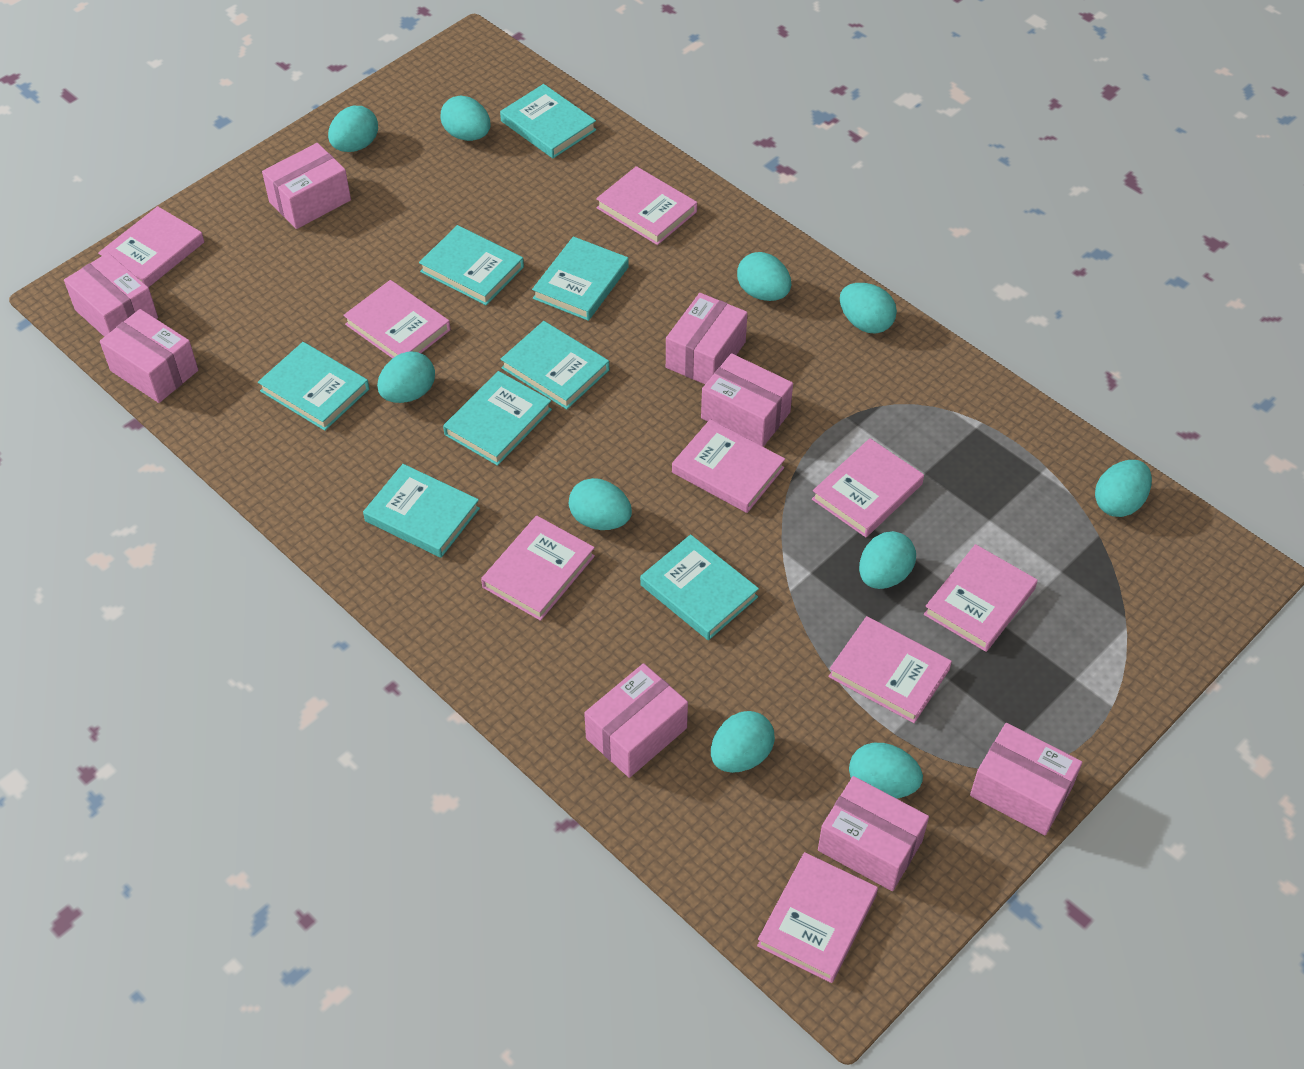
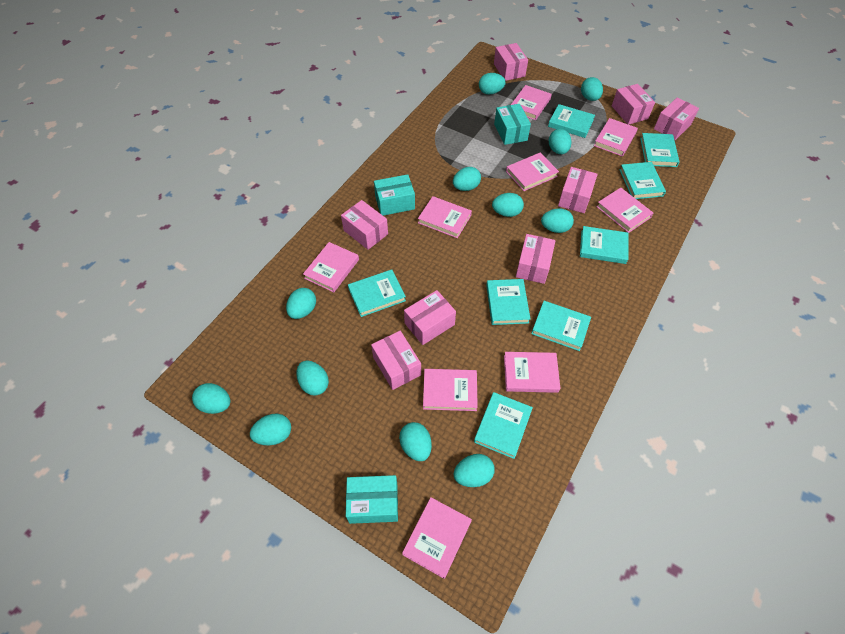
turquoise box: none = 0 -> [346,475,398,524] [374,174,415,216] [494,104,531,145] = 3
turquoise egg: [328,106,378,152] [377,352,435,403] [441,96,490,141] [569,478,632,530] [711,711,775,773] [737,252,791,301] [840,283,897,333] [849,743,923,799] [859,531,916,589] [1095,460,1152,517] = 10 -> [192,383,230,414] [250,414,291,446] [286,288,316,319] [296,361,329,396] [399,422,432,461] [453,167,481,191] [454,454,495,487] [479,73,506,95] [492,193,524,217] [541,208,574,233] [549,129,572,154] [581,77,603,101] = 12

